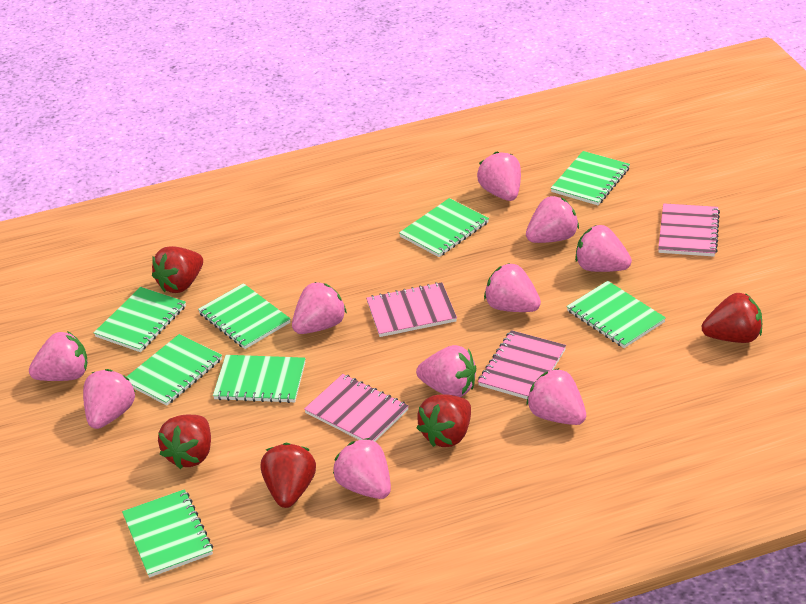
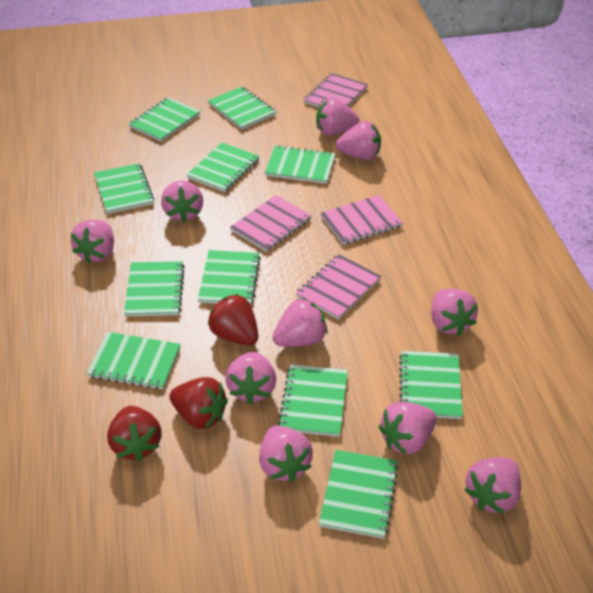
green notebook: [94,287,186,352] [122,489,213,578] [127,334,222,406] [198,283,290,349] [213,355,306,403] [399,198,489,257] [551,151,630,205] [566,281,666,348] = 8 -> [87,332,181,390] [94,163,155,214] [124,261,185,317] [129,97,200,142] [186,142,260,192] [198,250,261,305] [208,86,276,130] [265,145,336,184] [278,364,348,437] [319,450,399,539] [399,351,463,419] = 11
red strawberry: [152,246,203,293] [158,415,211,469] [261,443,316,508] [417,394,471,447] [702,293,762,343] = 5 -> [107,406,162,461] [169,377,228,429] [208,294,258,346] = 3

